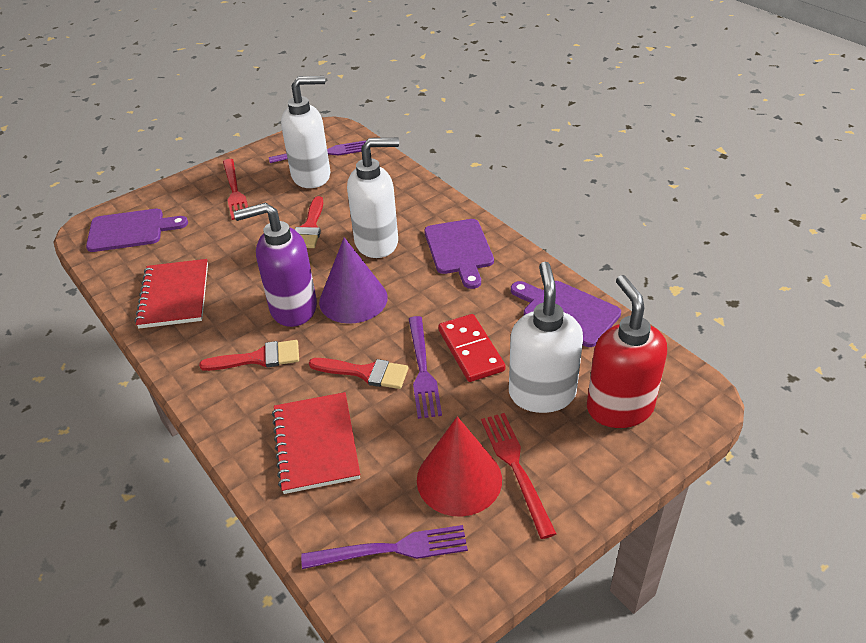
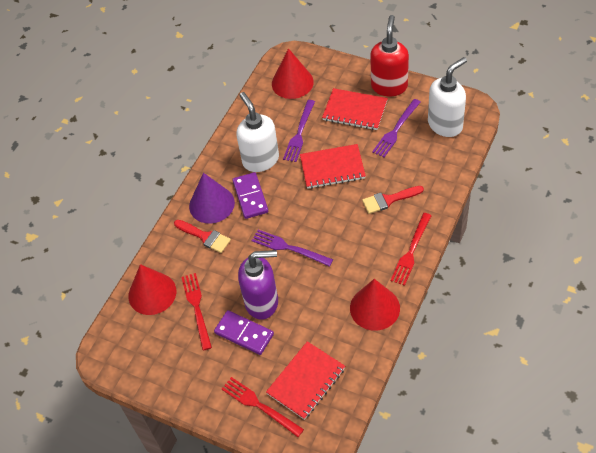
purple cutting board: [86,209,188,252] [424,219,494,289] [511,281,621,347] = 3 -> none = 0
purple domino: none = 0 -> [214,310,274,355] [232,172,268,219] = 2
red brush: [199,340,299,371] [295,196,323,248] [309,358,409,389] = 3 -> [174,220,231,253] [362,186,424,214] = 2
red cone: [417,416,502,517] = 1 -> [128,264,176,315] [272,48,314,99] [350,279,400,331] = 3
red domino: [438,314,505,382] = 1 -> none = 0
red fork: [223,159,248,220] [481,413,556,539] = 2 -> [182,273,212,350] [222,377,304,437] [391,213,432,286] = 3
red notebook: [135,259,208,329] [272,392,360,494] = 2 -> [266,341,345,420] [300,144,366,189] [322,88,388,130] = 3
white soap dispenser: [281,76,331,188] [347,138,399,258] [509,262,583,413] = 3 -> [236,92,279,172] [428,57,467,137] = 2

